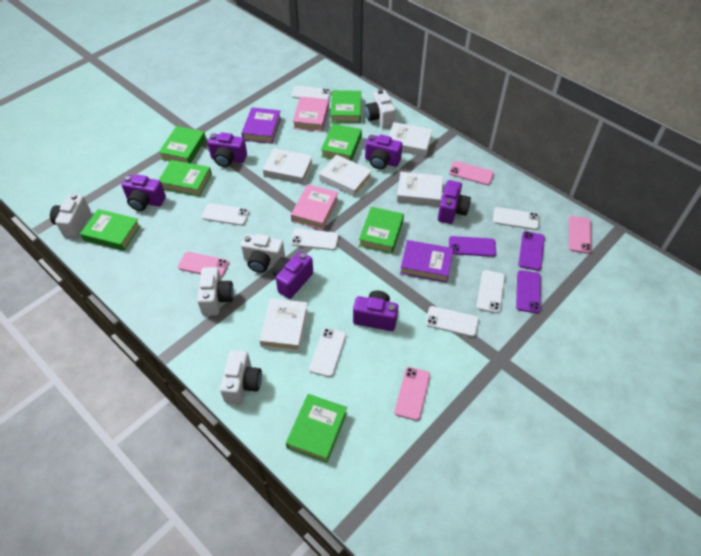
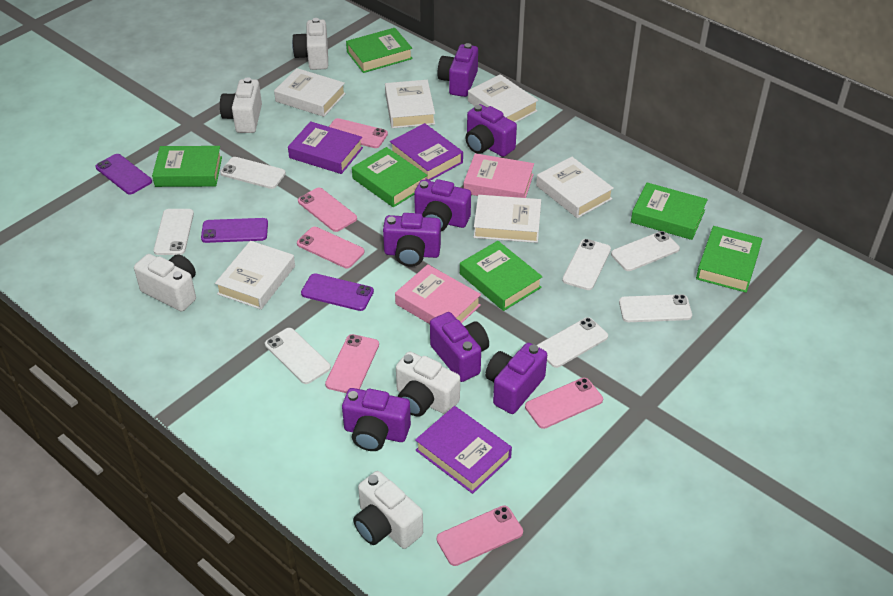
green book: [80,209,141,251] [159,126,206,163] [159,160,212,197] [286,394,347,463] [321,124,362,161] [330,90,361,123] [359,207,404,254] = 7 -> [152,146,222,187] [346,28,413,73] [352,147,428,207] [460,241,542,311] [631,183,708,240] [696,226,763,293] = 6
pink phone: [178,252,229,278] [394,367,430,421] [449,161,494,185] [569,216,592,254] = 4 -> [297,227,364,268] [298,188,357,232] [325,334,379,393] [329,118,388,148] [436,505,523,566] [525,378,603,429] = 6
purple book: [241,107,281,144] [400,240,453,283] = 2 -> [288,121,363,174] [390,123,463,181] [415,406,512,494] = 3
purple camera: [121,174,166,211] [207,132,247,167] [272,251,313,299] [353,290,398,331] [365,135,402,169] [438,180,471,224] = 6 -> [342,388,411,451] [383,213,441,267] [414,179,471,231] [430,312,489,382] [437,43,478,97] [465,104,517,157] [485,343,547,414] = 7
white book: [259,298,308,351] [263,148,313,184] [319,155,372,197] [389,122,433,157] [397,172,443,206] = 5 -> [215,241,295,310] [274,68,346,117] [385,80,435,128] [468,74,538,123] [473,195,541,243] [536,157,614,218] = 6

